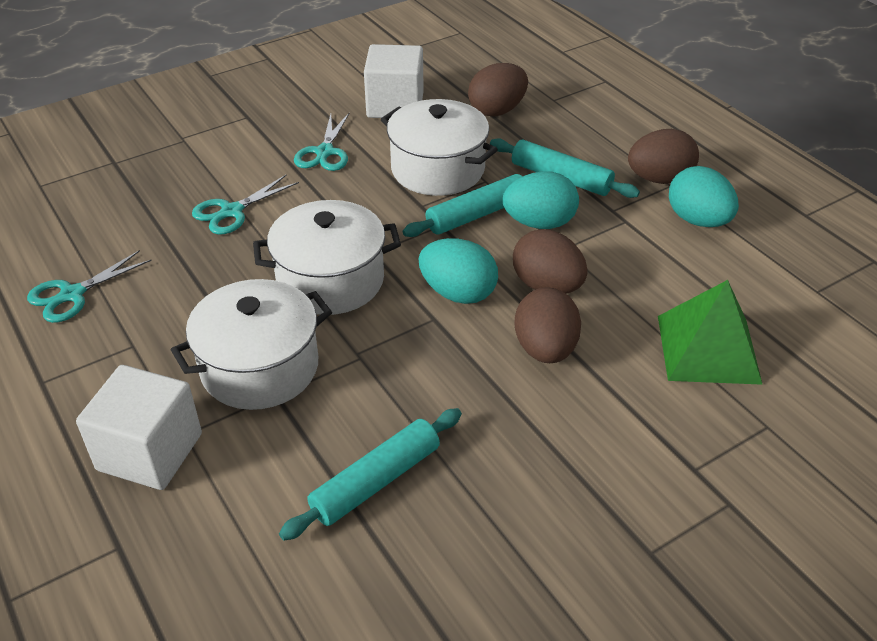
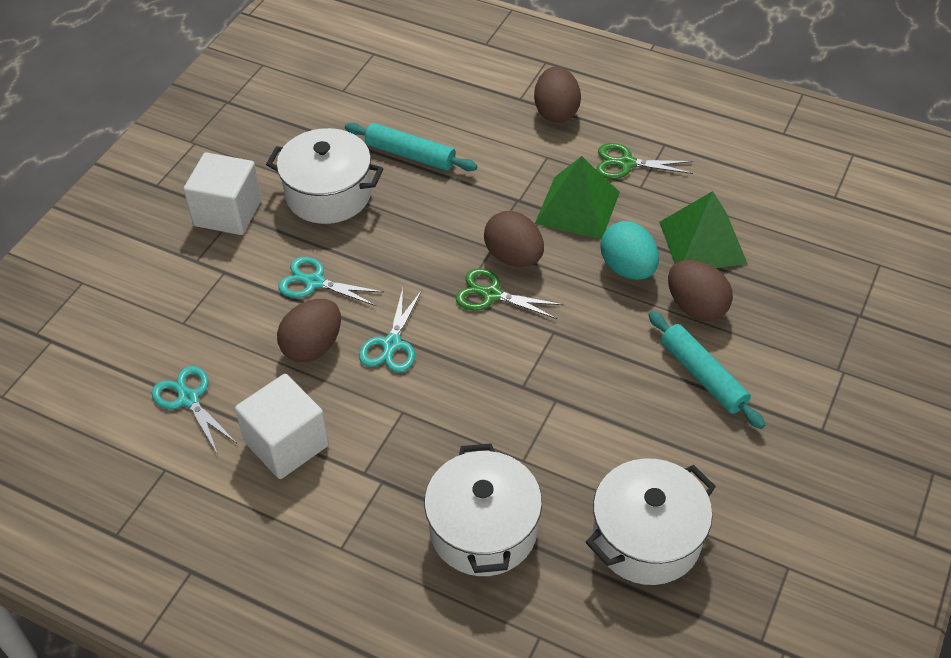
green pyramid: [658,280,763,385] = 1 -> [535,156,620,240] [659,191,748,268] = 2
green scissors: none = 0 -> [456,269,563,319] [596,143,693,179] = 2
turquoise egg: [419,238,498,304] [503,171,579,229] [669,166,739,227] = 3 -> [601,221,659,280] = 1
turquoise rolling pin: [279,408,462,540] [403,174,523,237] [490,138,640,198] = 3 -> [345,123,477,171] [649,311,765,429] = 2

